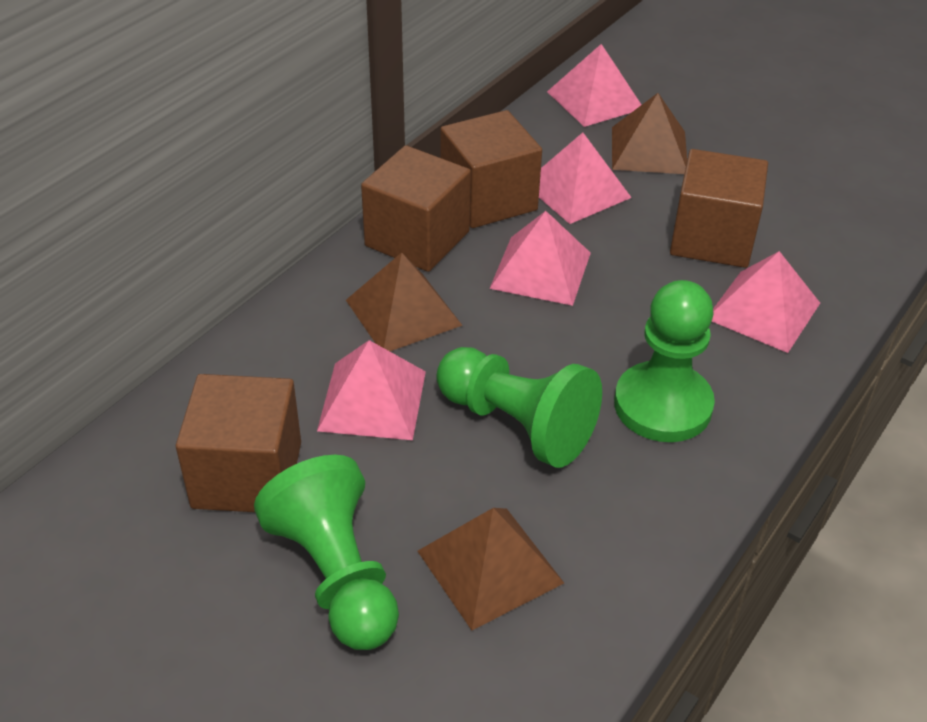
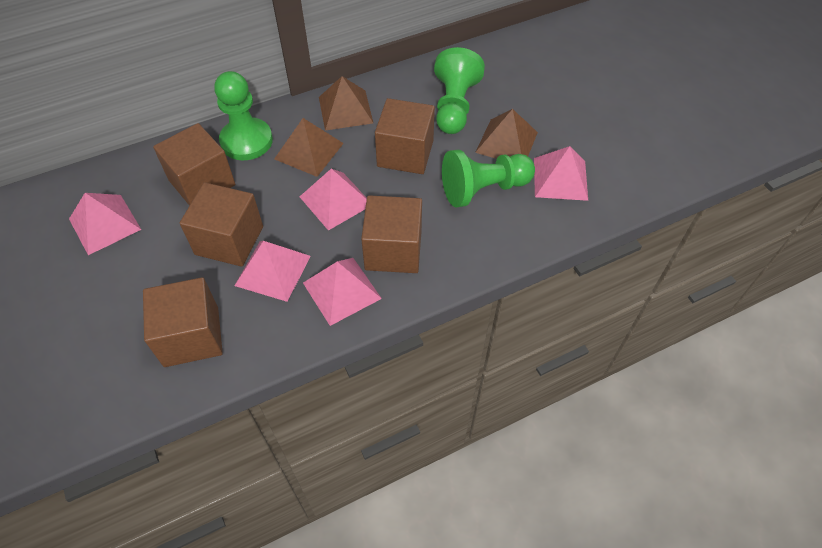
brown cube: [176,374,301,512] [361,145,471,272] [440,110,542,228] [670,149,768,268] = 4 -> [143,277,223,367] [153,123,235,206] [180,182,263,267] [361,195,422,273] [375,98,435,174] = 5

